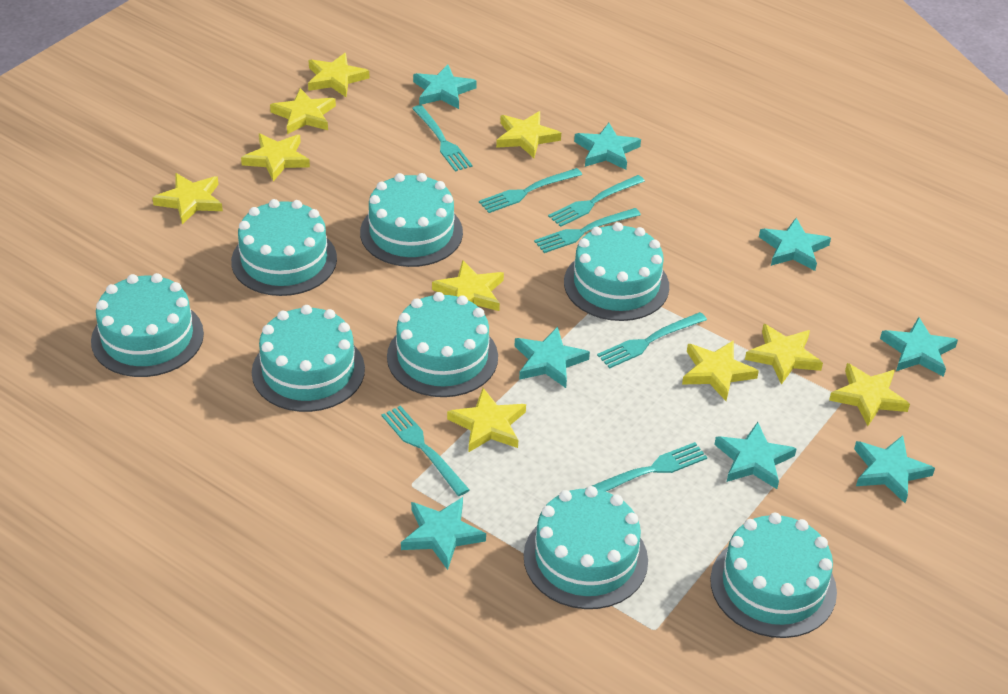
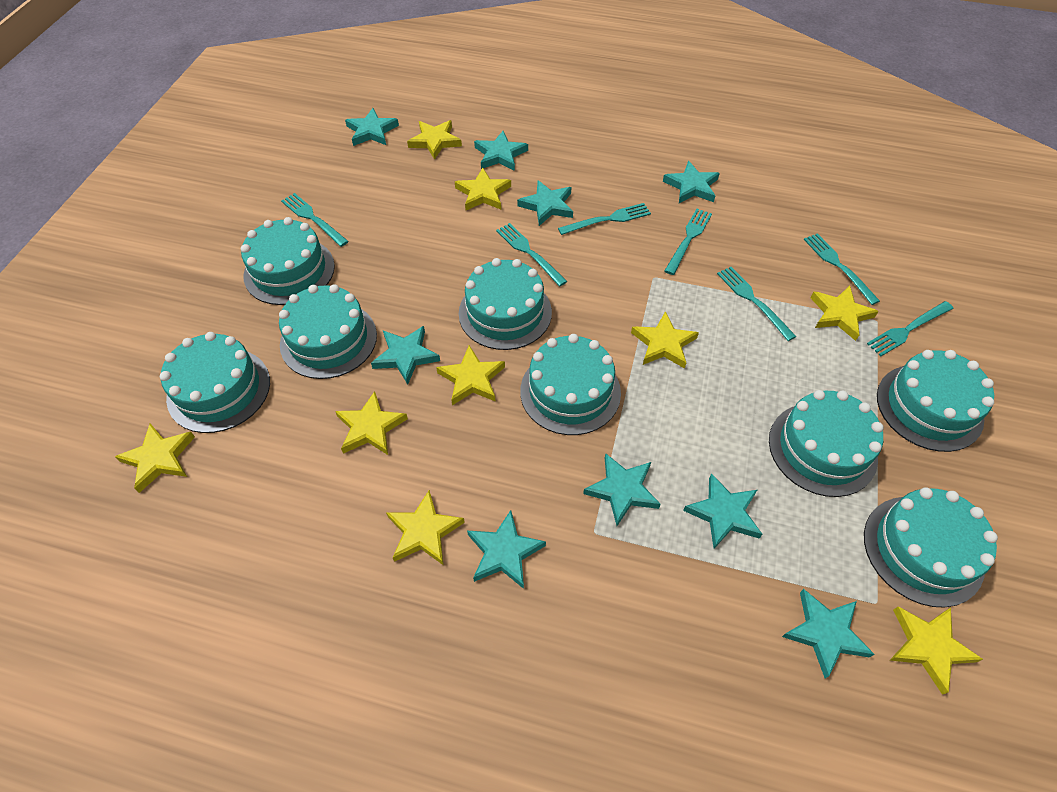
turquoise star: [401,497,486,570] [413,65,477,109] [515,327,590,388] [574,123,641,170] [714,422,797,489] [759,218,831,271] [854,435,935,503] [880,317,958,377] = 8 -> [345,108,399,146] [371,326,440,385] [467,510,546,589] [474,131,528,171] [517,180,573,226] [583,453,661,526] [663,161,720,203] [683,473,762,549] [782,589,874,679] = 9
yellow star: [152,173,223,224] [241,133,310,182] [270,88,336,134] [308,53,369,97] [432,260,504,311] [447,388,526,453] [496,111,561,158] [682,340,759,401] [745,324,823,385] [829,363,910,426] = 10 -> [115,424,195,493] [335,391,408,455] [386,490,465,565] [407,120,462,160] [436,345,505,405] [455,168,511,210] [631,311,699,369] [810,286,879,341] [890,606,983,695] = 9

